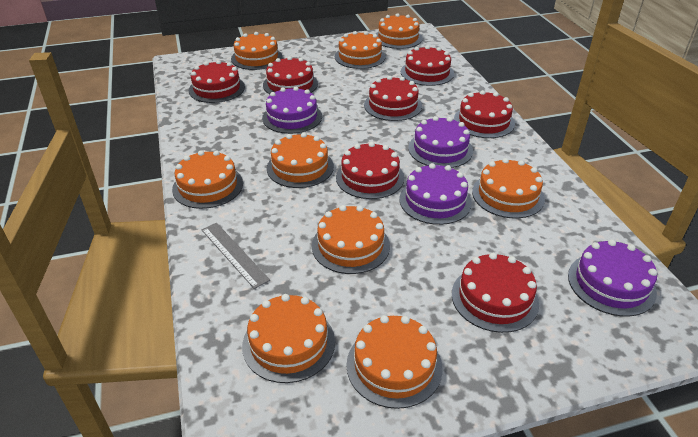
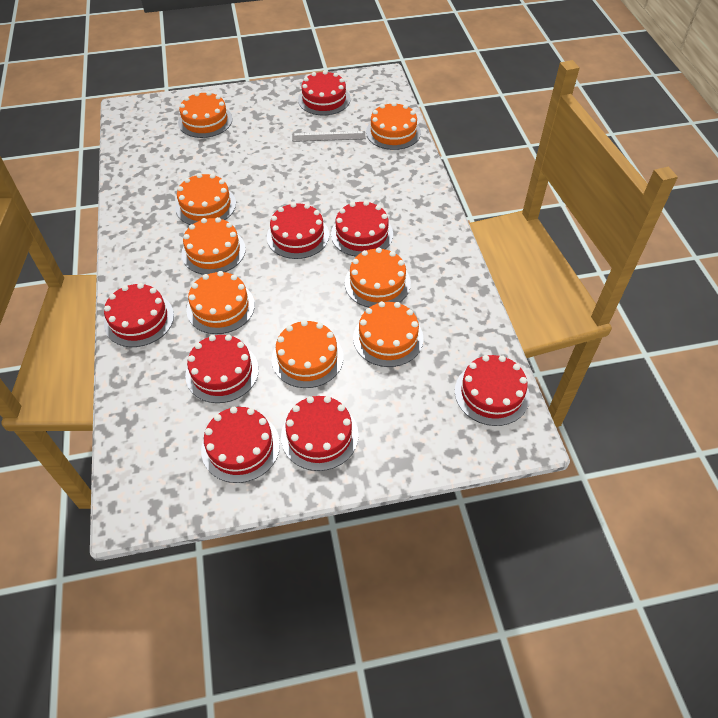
orange cake: [172,150,243,209] [231,32,282,70] [242,294,335,383] [267,133,334,188] [312,205,390,274] [335,31,386,69] [346,315,443,409] [376,13,423,49] [472,158,545,218] = 9 -> [175,173,236,225] [178,91,232,138] [181,217,246,275] [186,271,255,334] [272,320,343,388] [345,247,411,307] [353,301,424,367] [366,102,421,150] = 8
purple cake: [262,87,322,134] [399,163,472,225] [408,116,473,168] [568,239,657,317] = 4 -> none = 0
red cake: [189,60,245,103] [263,56,318,94] [336,142,404,199] [364,76,422,121] [401,45,454,86] [452,253,539,333] [454,90,515,138] = 7 -> [104,283,174,347] [185,335,259,403] [201,407,280,483] [267,202,329,259] [281,396,359,471] [298,70,350,115] [331,201,393,257] [455,355,530,426] = 8

